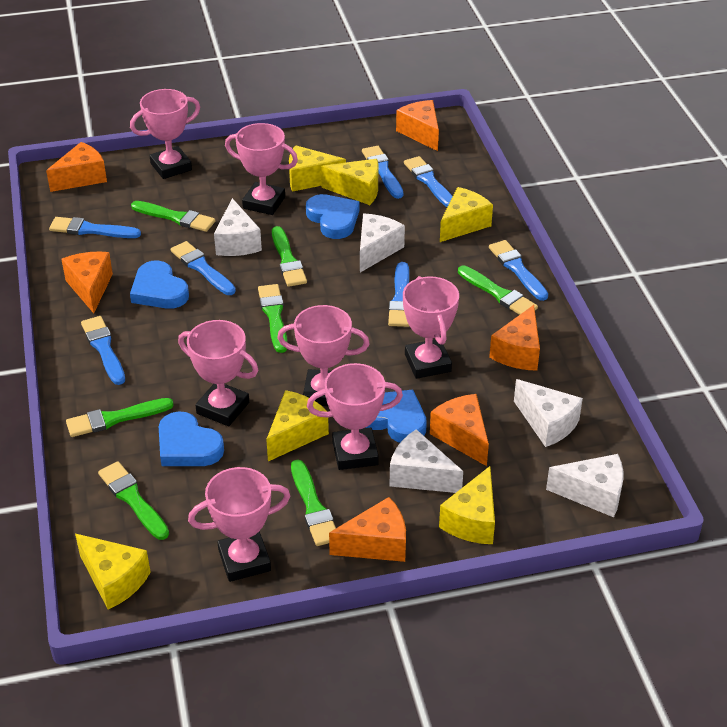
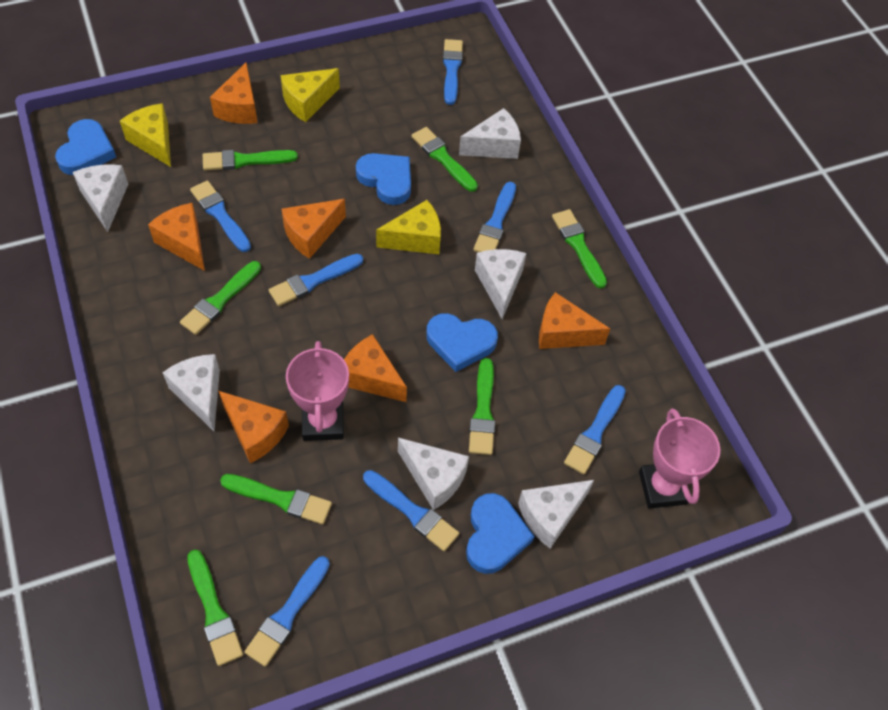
pink trophy: [130,89,200,179] [178,320,258,426] [188,467,290,582] [225,123,298,215] [277,305,370,406] [307,363,403,470] [403,276,459,379] = 7 -> [286,341,349,441] [639,408,720,509] = 2
white cheese: [214,198,262,256] [360,214,405,272] [390,429,463,493] [514,379,583,447] [546,454,623,517] = 5 -> [72,164,128,232] [162,354,220,431] [398,438,469,510] [459,108,521,159] [475,249,526,319] [518,480,594,549] = 6
yellow cheese: [75,534,151,610] [266,390,329,461] [289,145,346,192] [321,159,378,205] [439,466,495,544] [440,187,493,242] = 6 -> [120,103,171,167] [280,68,340,122] [376,200,441,254] = 3

